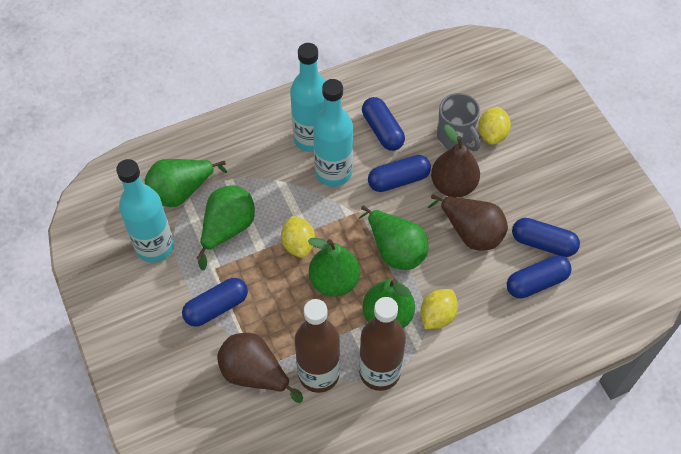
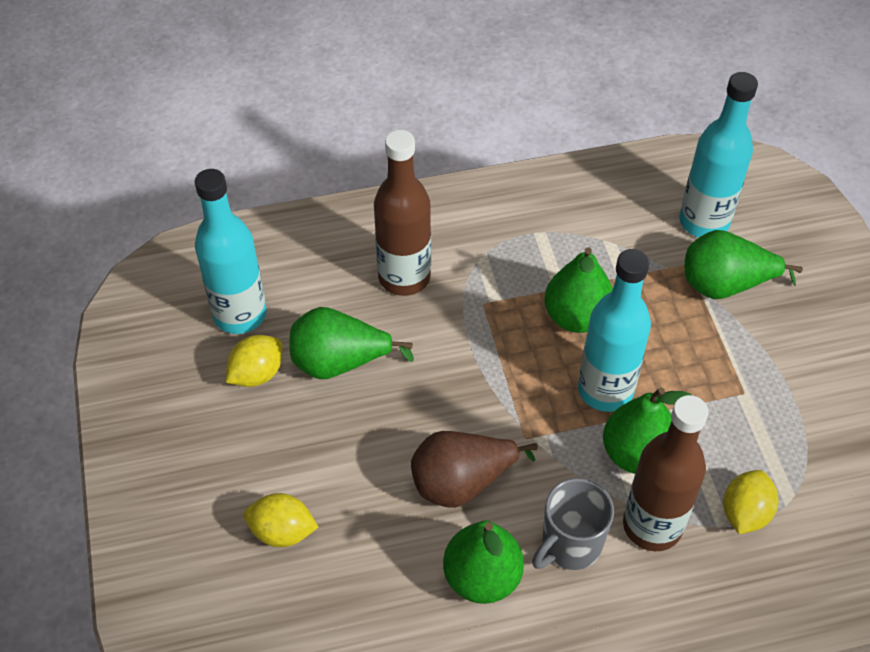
blue capsule: [182,278,248,327] [362,97,405,151] [368,155,431,192] [507,255,572,298] [512,218,580,257] = 5 -> none = 0
brown pear: [217,333,303,403] [428,194,508,251] [431,125,480,197] = 3 -> [411,431,538,508] = 1

